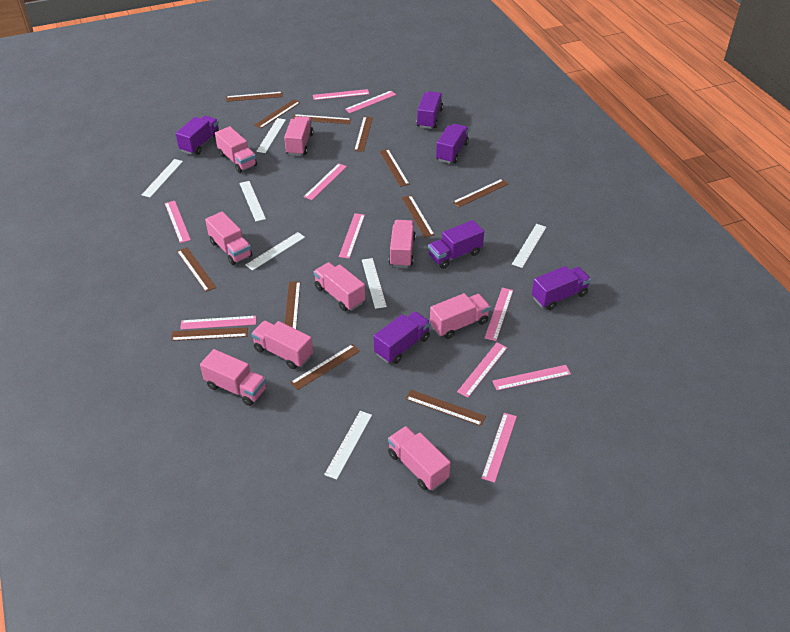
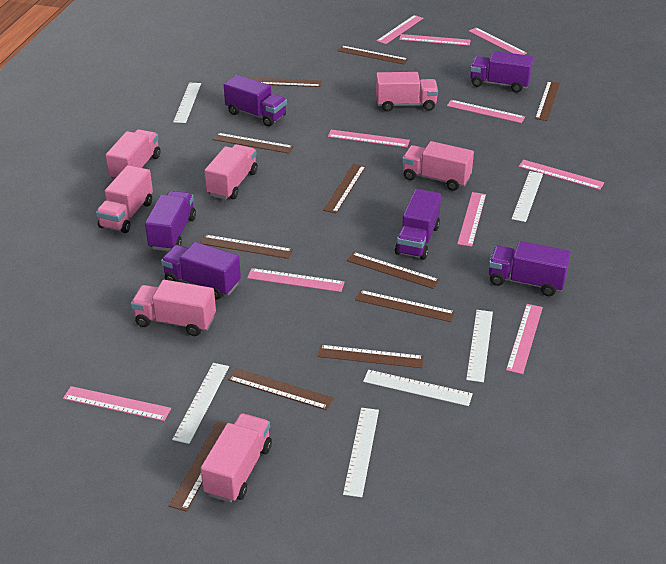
brown ruler: [171,327,248,341] [177,247,216,292] [226,92,283,102] [255,99,300,128] [285,282,300,329] [290,344,360,390] [293,114,351,124] [354,117,373,152] [379,149,410,187] [401,195,434,238] [406,390,486,426] [453,179,508,207] = 12 -> [169,421,227,512] [200,235,293,259] [213,133,293,154] [228,368,333,410] [247,77,322,87] [318,345,424,368] [323,164,366,213] [337,46,408,65] [347,252,440,289] [355,290,455,322] [535,81,560,121] = 11
pink truck: [200,349,266,406] [205,211,252,265] [215,126,257,173] [251,321,313,369] [284,116,313,156] [314,262,365,311] [388,426,451,491] [389,220,416,268] [430,293,491,339] = 9 -> [96,165,153,233] [105,129,160,180] [131,280,216,336] [201,413,272,503] [204,144,258,200] [376,72,438,111] [402,141,474,191] = 7
white ruler: [142,159,183,198] [239,181,266,222] [246,232,305,271] [256,118,286,153] [324,411,372,480] [362,258,387,309] [512,224,546,268] = 7 -> [172,363,229,444] [173,83,201,123] [343,408,379,497] [363,370,473,406] [466,310,493,382] [512,171,543,222] = 6

